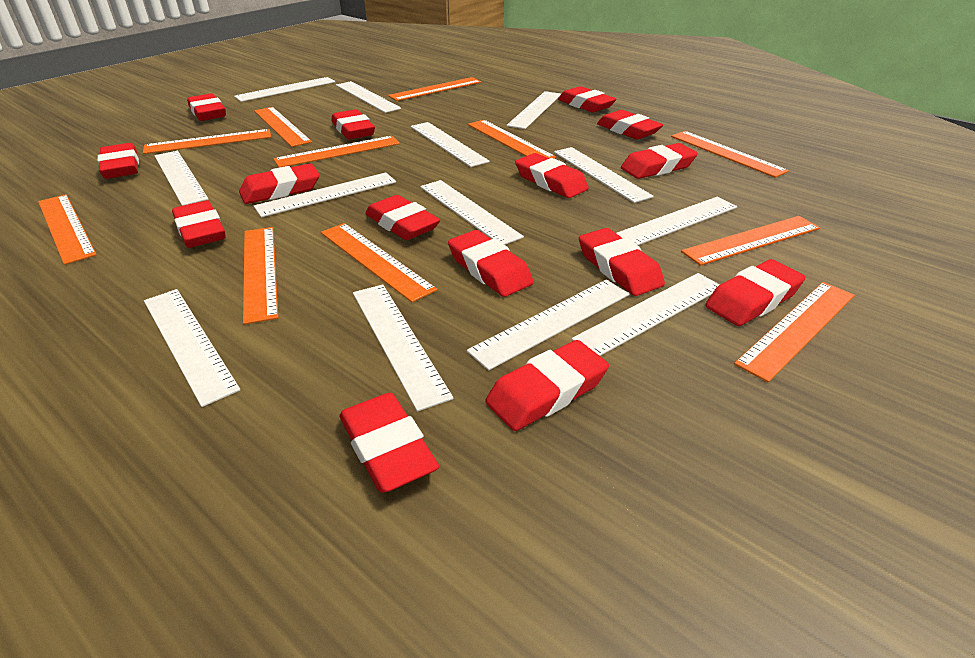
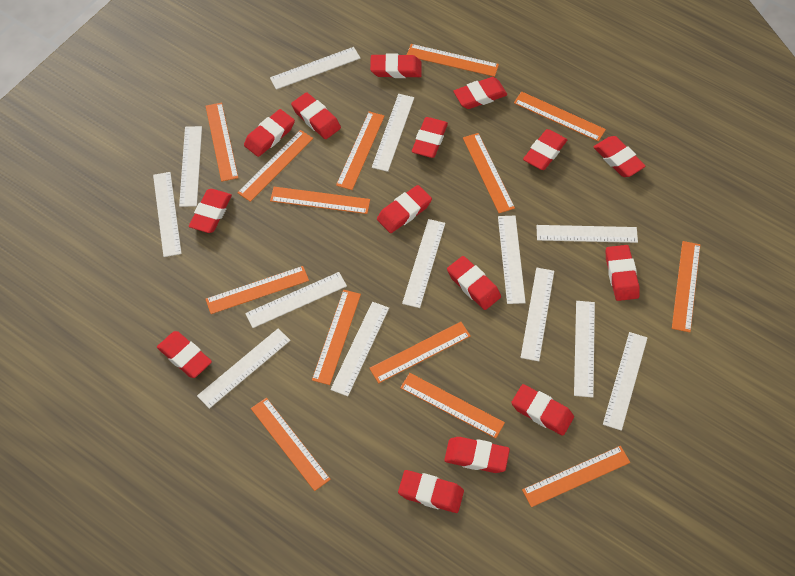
orange ruler: [38,194,97,265] [143,129,271,154] [243,227,278,324] [254,107,312,147] [273,136,400,168] [321,223,437,302] [388,77,481,101] [468,120,556,159] [671,131,789,178] [681,216,820,266] [734,282,855,383] = 11 -> [205,266,309,314] [206,103,238,182] [237,130,313,202] [251,398,331,491] [270,187,370,214] [312,290,361,385] [336,111,385,190] [369,322,470,383] [400,373,505,438] [407,44,499,77] [463,133,515,213] [514,91,606,142] [522,446,630,507] [672,241,700,332] = 14

